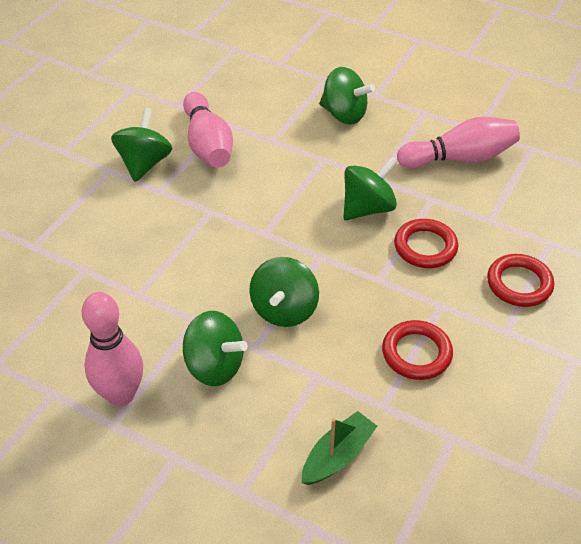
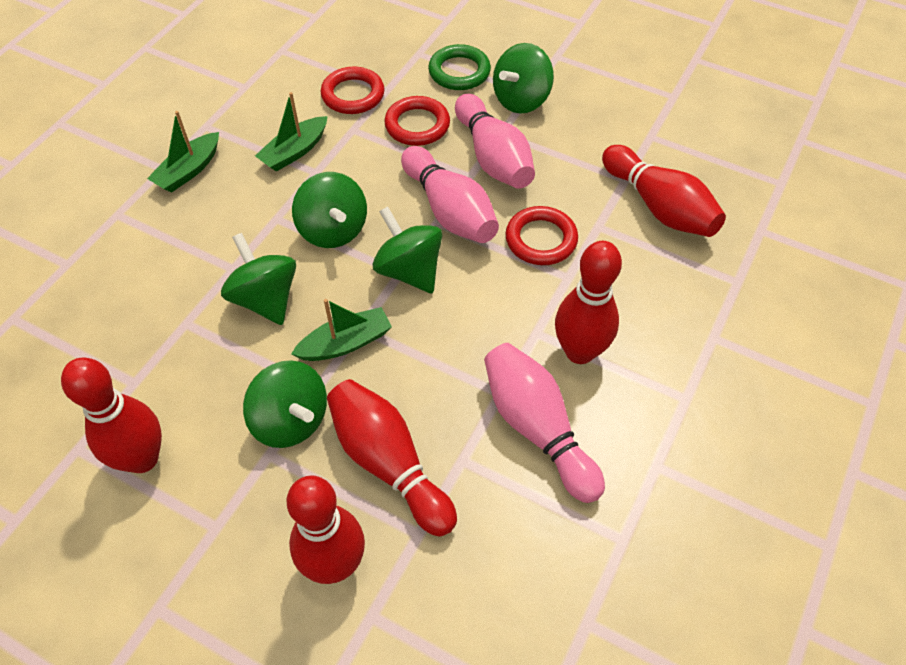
green boat: [302,411,377,485] = 1 -> [147,111,219,193] [255,92,328,172] [291,299,392,361] = 3
green ring: none = 0 -> [428,44,491,90] = 1
red bowling pin: none = 0 -> [61,358,162,473] [286,475,365,584] [327,379,457,536] [555,241,622,364] [602,145,726,237] = 5

